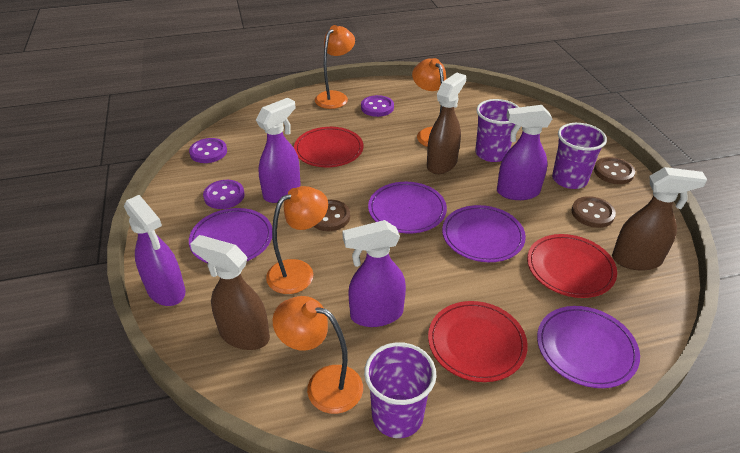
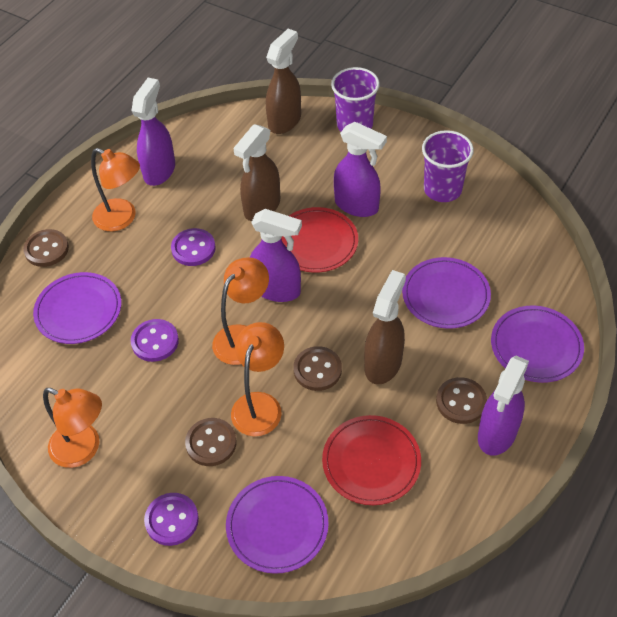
brown button: [313,200,350,231] [572,196,616,228] [594,157,635,184] = 3 -> [23,229,69,267] [185,418,237,466] [293,346,342,391] [436,377,487,424] = 4
purple cup: [364,342,436,438] [475,99,519,162] [552,123,607,189] = 3 -> [331,67,380,131] [422,130,474,202] = 2
red plate: [294,127,363,167] [428,301,528,382] [527,234,617,298] = 3 -> [281,207,358,273] [322,415,421,505] = 2

